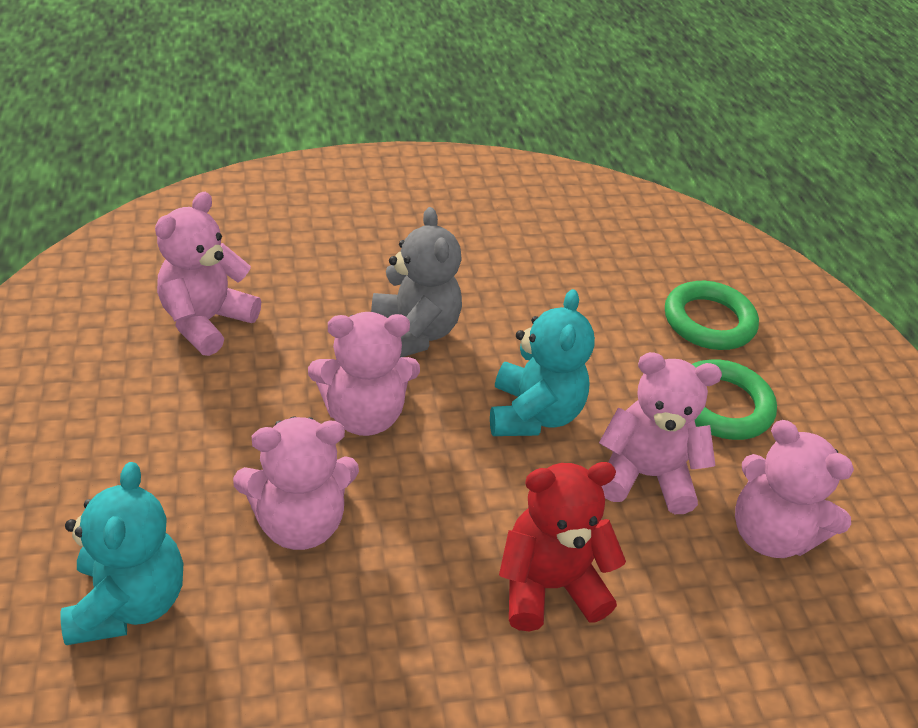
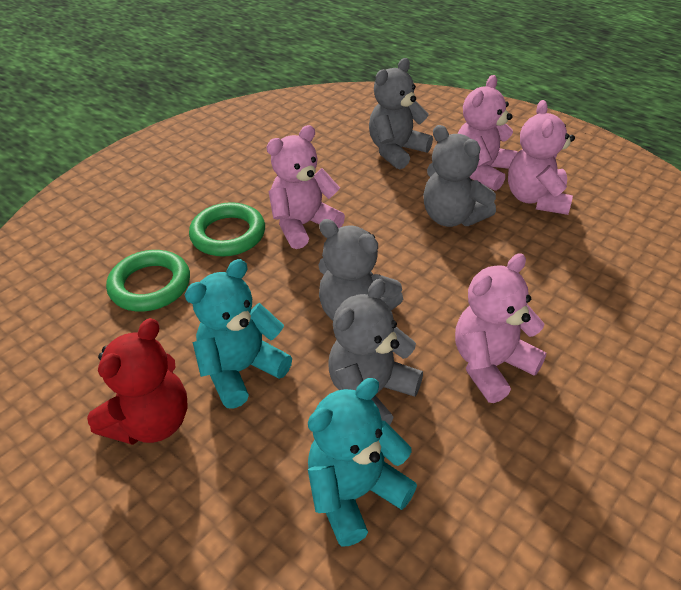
grey teddy bear: [371,207,462,357] = 1 -> [318,219,403,321] [328,279,423,425] [369,58,433,169] [423,125,496,227] = 4
pink teddy bear: [155,192,261,356] [233,417,359,550] [308,312,420,436] [599,352,722,514] [735,420,854,558] = 5 -> [267,125,345,249] [455,253,546,403] [457,75,517,191] [508,100,575,215] = 4

